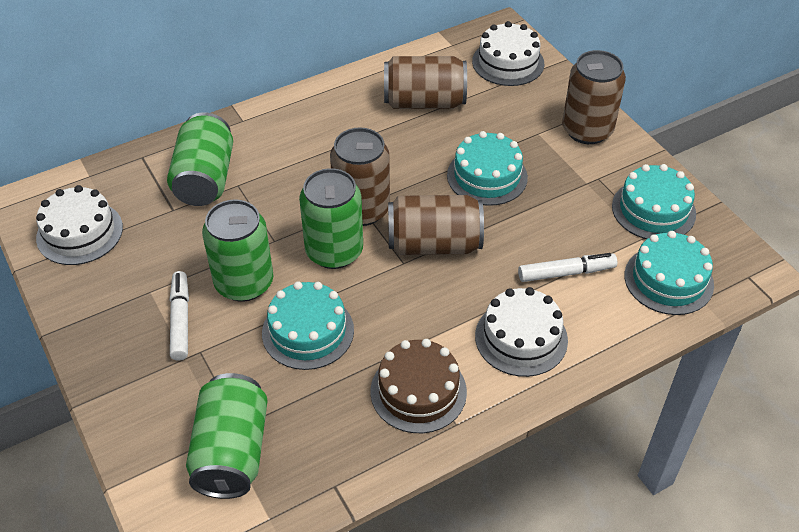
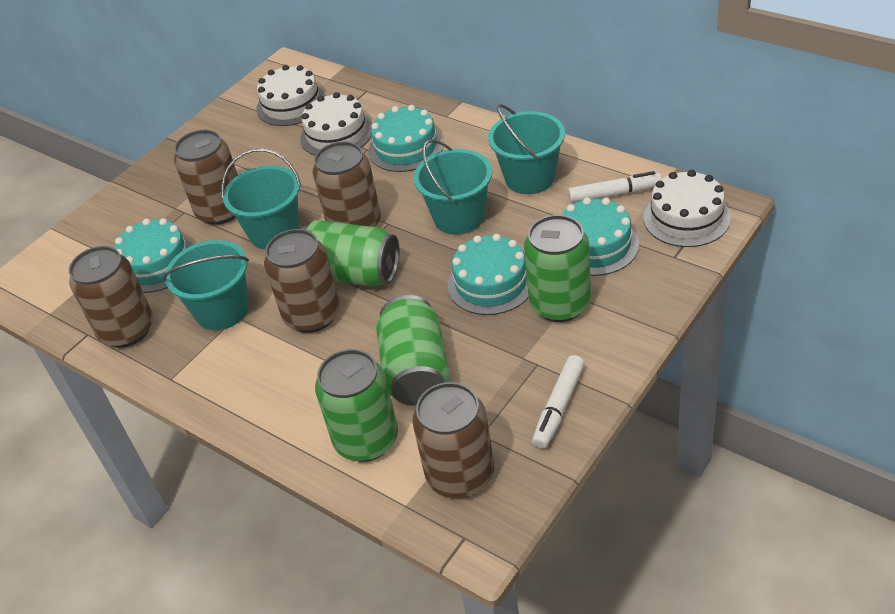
brown cake: [370,339,467,433] = 1 -> none = 0
brown can: [330,127,390,226] [384,56,467,109] [388,195,484,255] [562,50,626,144] = 4 -> [69,246,153,348] [174,130,238,225] [264,229,340,333] [313,141,381,227] [413,382,494,498] = 5
turquoise bucket: none = 0 -> [163,240,249,330] [221,149,301,249] [414,139,492,235] [488,104,565,194] = 4

